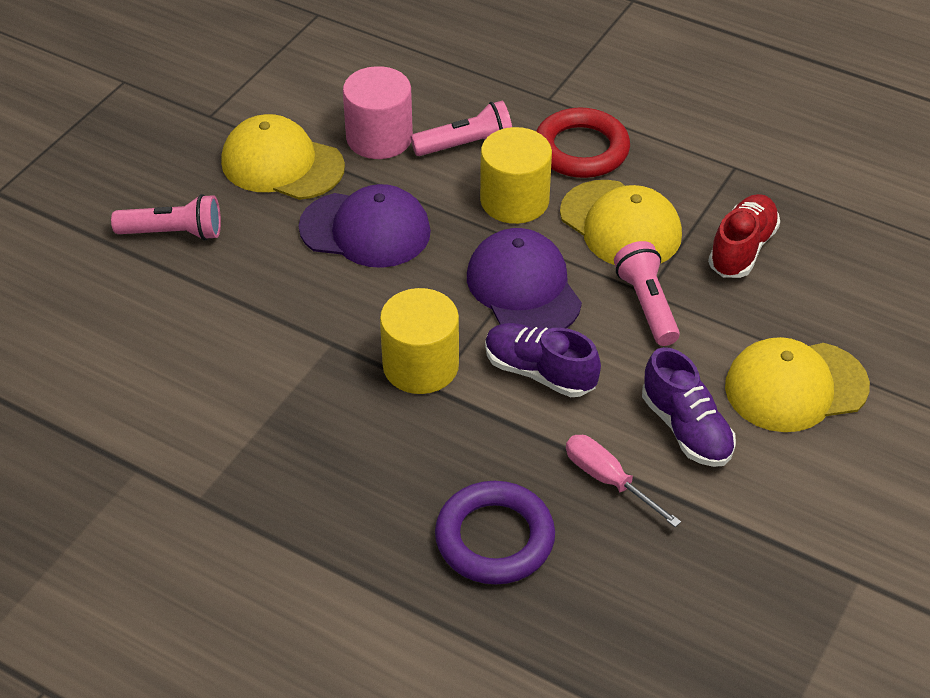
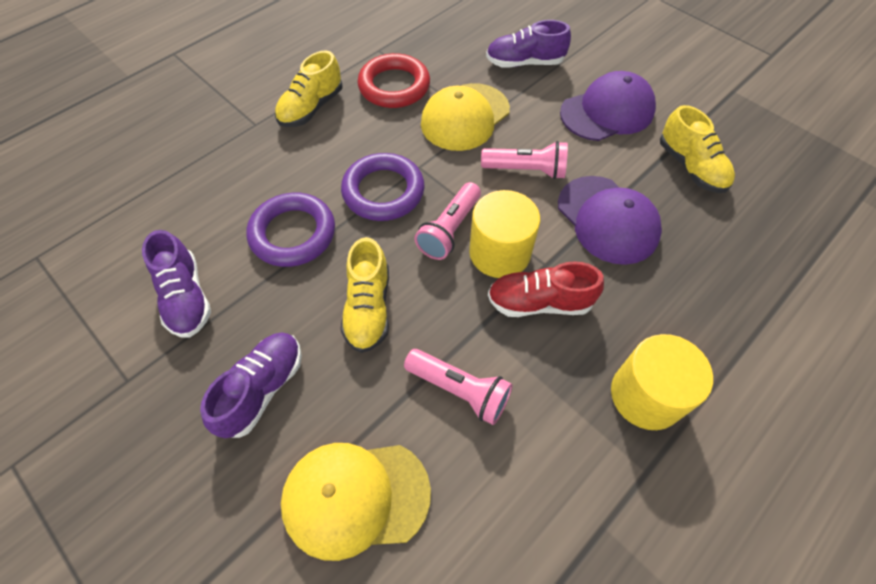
pink cylinder: [343,66,413,159] = 1 -> none = 0
pink screwdriver: [566,435,681,527] = 1 -> none = 0
purple ring: [435,481,555,584] = 1 -> [246,193,335,267] [341,153,424,221] = 2
purple shoe: [485,323,601,397] [642,347,736,467] = 2 -> [142,230,211,337] [200,332,302,438] [486,20,571,67] = 3
yellow cap: [221,114,345,200] [560,180,682,265] [725,337,870,432] = 3 -> [281,443,431,561] [421,83,510,151] = 2
yellow shoe: none = 0 -> [275,51,343,127] [340,237,389,353] [660,105,735,193] = 3

